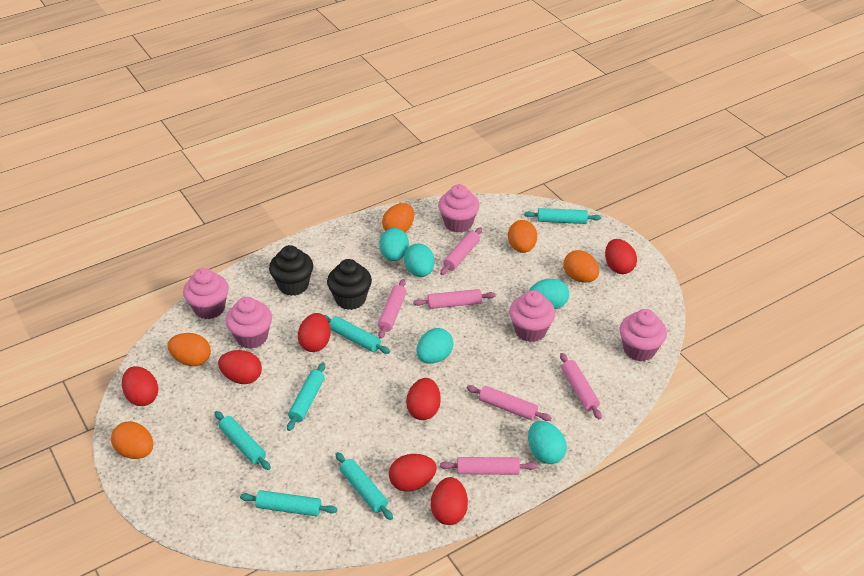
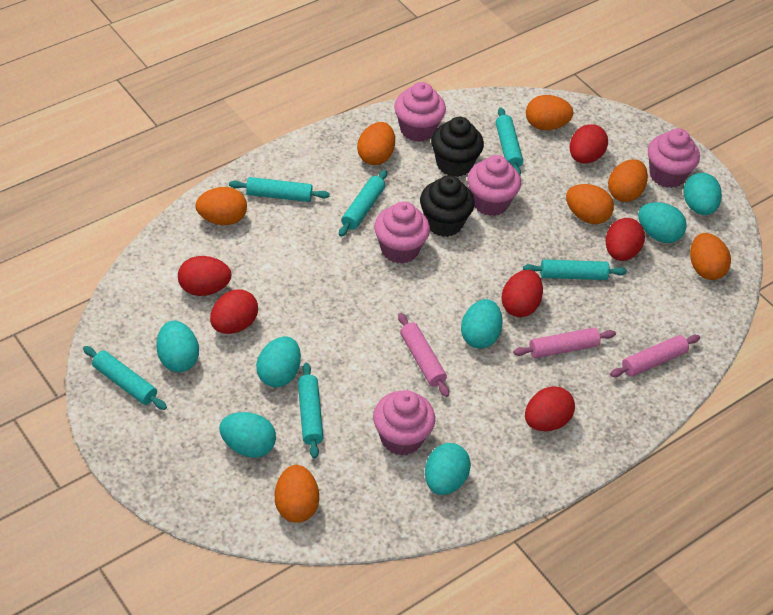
orange egg: [111,421,153,459] [167,333,211,366] [382,203,414,232] [508,220,537,253] [564,250,599,283] = 5 -> [195,187,247,225] [275,465,319,523] [357,122,395,165] [526,95,574,130] [566,184,614,224] [608,159,648,202] [690,233,731,280] = 7
pink rolling pin: [378,279,406,339] [413,289,496,309] [440,227,482,275] [440,457,537,475] [466,385,551,421] [560,353,602,420] = 6 -> [398,313,449,397] [513,327,616,358] [610,335,700,377] = 3
red egg: [122,366,159,406] [218,350,262,384] [298,313,331,352] [389,454,437,492] [406,378,441,420] [431,477,468,525] [605,239,637,274] = 7 -> [178,256,232,296] [210,289,258,334] [501,270,543,317] [525,386,575,431] [570,124,608,164] [605,218,645,261] = 6
turquoise egg: [379,228,409,261] [404,244,434,277] [416,328,453,364] [528,421,567,464] [529,279,569,309] = 5 -> [156,321,199,372] [219,412,276,458] [256,336,301,387] [425,443,471,495] [461,299,503,349] [638,202,687,243] [684,173,722,215] = 7

